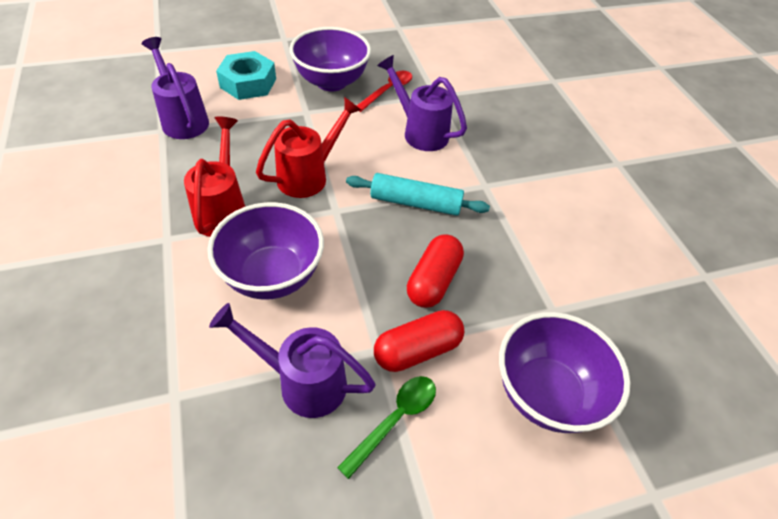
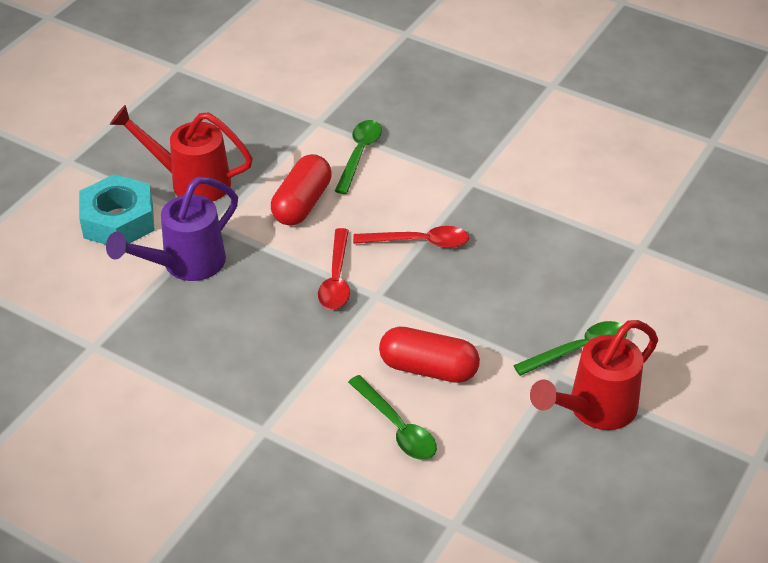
green spoon: [337,376,436,479] = 1 -> [335,120,382,194] [348,375,437,460] [513,321,627,376] = 3
purple bowl: [207,202,324,300] [289,27,371,91] [499,312,631,433] = 3 -> none = 0
purple watering can: [142,37,209,139] [209,303,376,418] [377,55,467,151] = 3 -> [106,177,238,281] = 1
red spoon: [356,71,412,112] = 1 -> [318,228,350,310] [353,226,469,248] = 2
turquoise rolling pin: [346,173,490,216] = 1 -> none = 0

